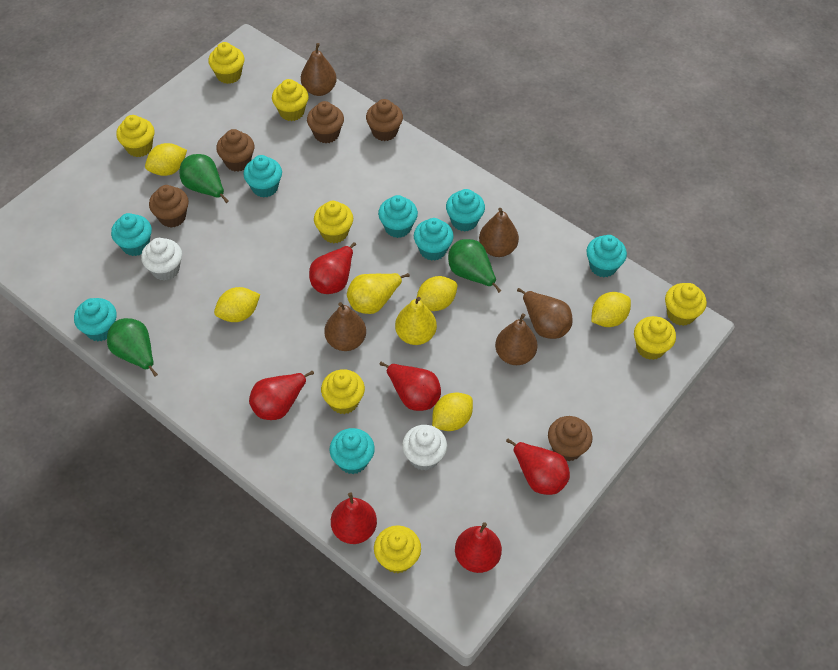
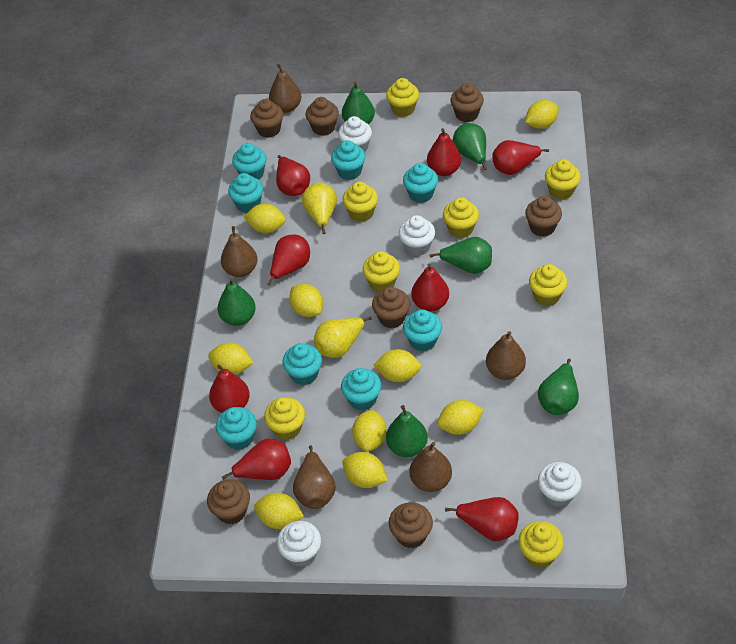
brown cupcake: [149,185,189,228] [216,129,254,172] [307,101,344,143] [366,99,403,141] [548,416,593,462] = 5 -> [207,479,250,524] [250,99,283,138] [306,97,339,136] [372,287,410,328] [389,502,433,548] [450,83,484,122] [525,196,562,237] = 7
green pear: [107,318,158,377] [179,154,229,203] [448,239,502,293] = 3 -> [217,278,256,326] [342,81,375,125] [386,405,428,457] [429,237,492,274] [453,123,487,170] [538,359,579,415] = 6
red pear: [249,371,314,420] [309,242,356,294] [331,492,377,544] [380,362,441,411] [455,522,502,573] [506,439,570,495] = 6 -> [209,364,250,413] [222,439,291,480] [267,234,310,286] [276,155,310,196] [411,263,449,312] [427,128,461,176] [445,497,519,541] [492,140,549,175] = 8
white cupcake: [141,238,182,281] [402,425,447,470] = 2 -> [277,521,321,567] [338,116,372,152] [399,215,435,256] [538,462,582,507] = 4
yellow lemon: [145,143,187,176] [214,287,260,322] [416,276,457,311] [432,393,473,431] [591,292,631,327] = 5 -> [208,342,253,375] [244,203,286,233] [254,493,304,529] [289,284,323,317] [342,452,388,488] [352,409,387,452] [374,349,421,382] [437,400,484,435] [525,100,559,129] = 9

